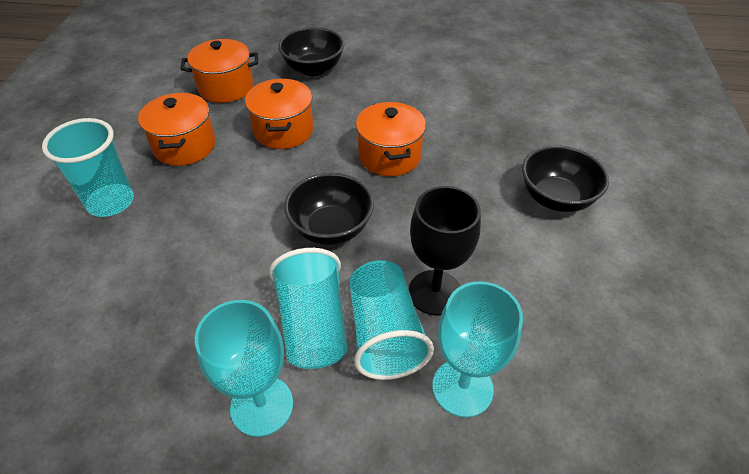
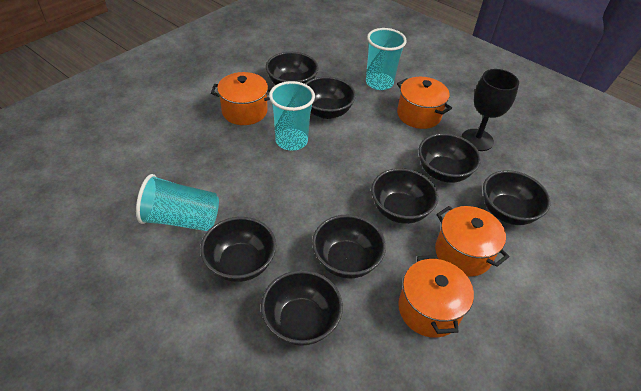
black bowl: [278,27,344,76] [284,173,374,245] [522,145,609,212] = 3 -> [200,217,276,282] [261,270,343,346] [266,52,319,85] [305,77,356,119] [312,215,386,279] [371,168,438,224] [419,133,481,183] [483,170,551,225] = 8
turquoise goblet: [195,300,293,437] [432,281,523,418] = 2 -> none = 0

